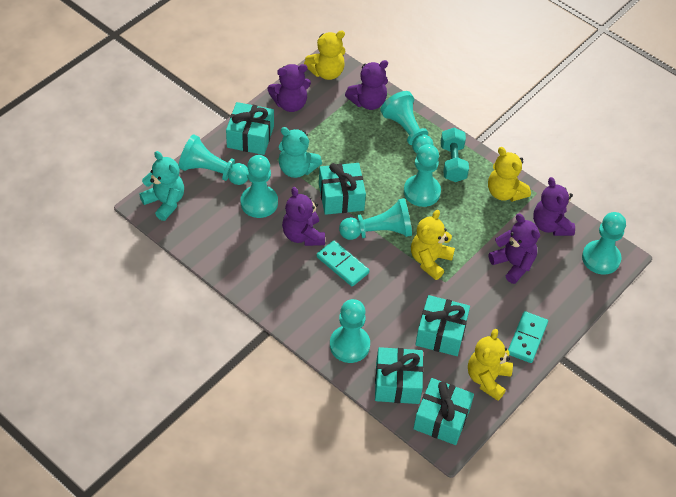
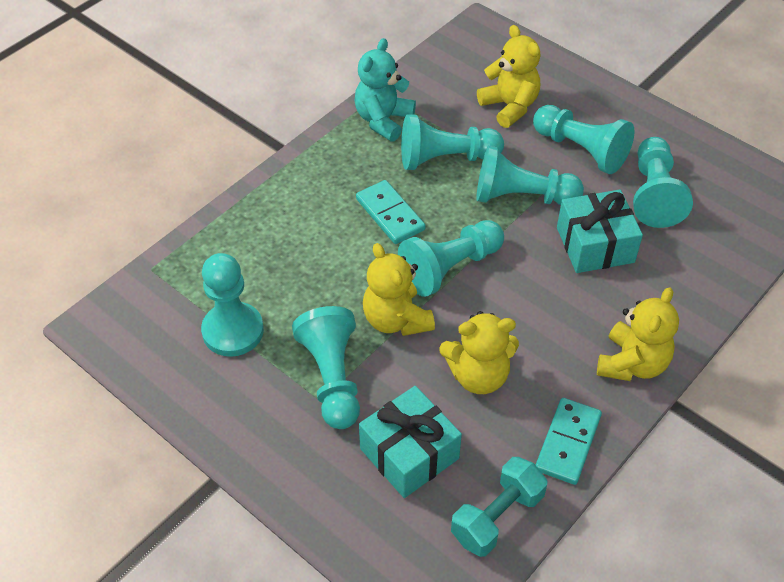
purple teddy bear: [268,64,311,112] [282,187,325,246] [345,60,388,110] [489,214,540,284] [533,177,575,236] = 5 -> none = 0
turquoise gift: [226,102,274,155] [319,163,366,215] [375,347,423,404] [413,378,474,445] [415,295,470,356] = 5 -> [359,386,462,498] [557,190,643,273] = 2
turquoise teddy bear: [139,151,184,221] [279,127,322,178] = 2 -> [355,38,416,142] = 1

